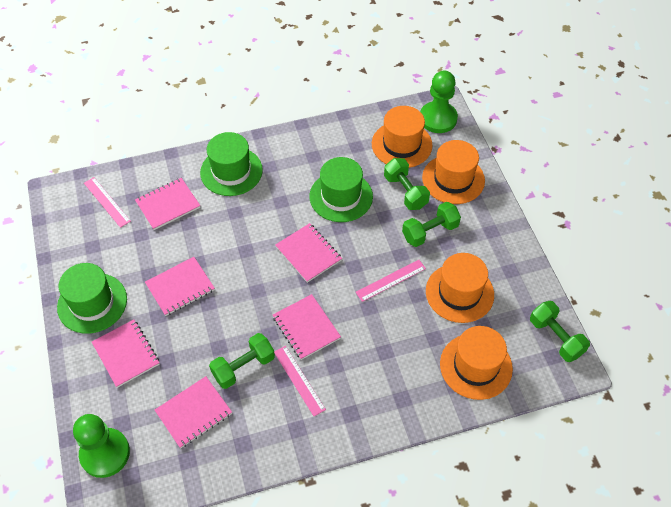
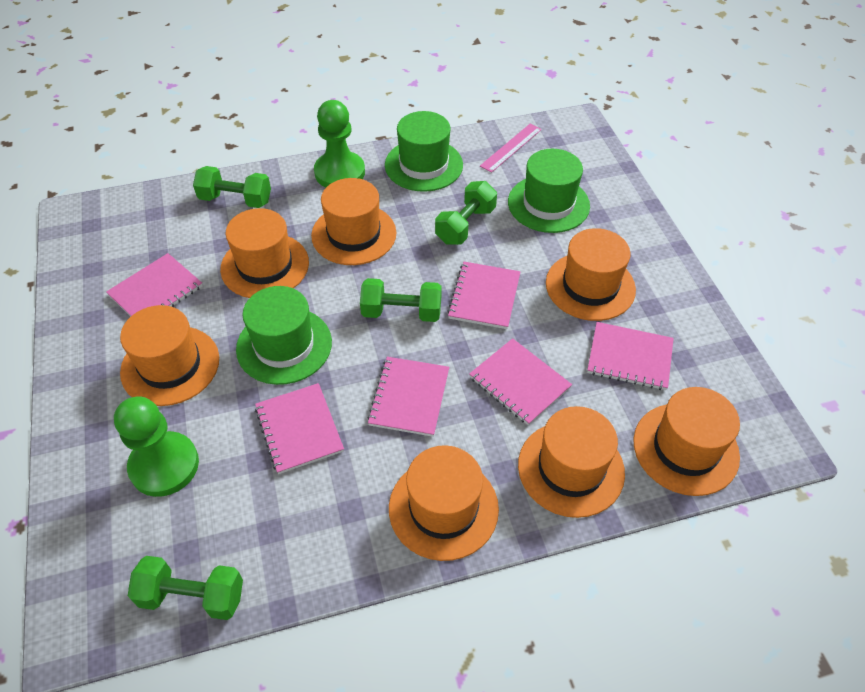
orange hat: [372,106,433,168] [422,140,485,204] [426,253,494,323] [440,326,513,400] = 4 -> [120,305,219,406] [220,208,309,298] [311,178,396,265] [389,445,499,561] [518,406,625,518] [546,228,636,321] [633,387,740,496] = 7
pink ruler: [84,177,131,228] [274,346,326,416] [356,260,426,302] = 3 -> [480,124,542,173] = 1

